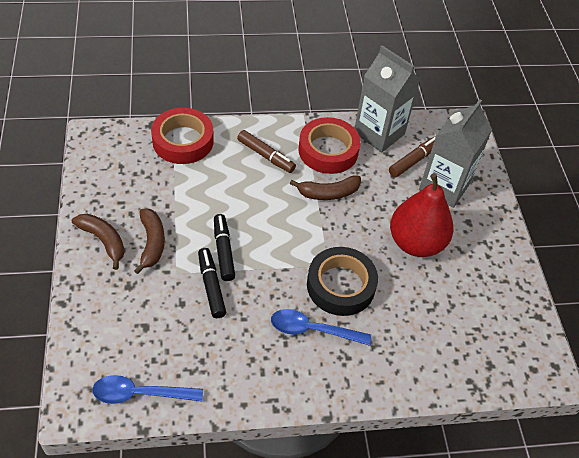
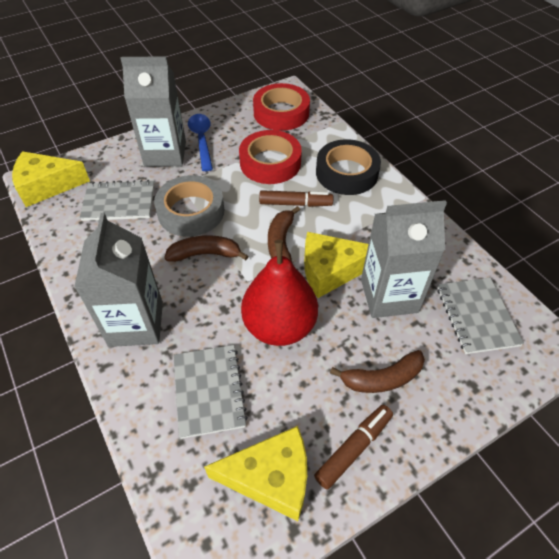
black marker: [198,248,226,318] [214,214,235,281] = 2 -> none = 0
blue spoon: [92,375,203,404] [271,309,371,346] = 2 -> [188,114,213,171] = 1
grey carton: [355,45,421,152] [419,99,492,208] = 2 -> [74,213,163,347] [120,56,186,167] [361,200,447,318] = 3
grey notebook: none = 0 -> [79,180,154,221] [173,345,248,439] [437,278,524,354] = 3
grey tape: none = 0 -> [154,175,224,237] = 1
yellow cheese: none = 0 -> [12,151,90,207] [204,426,307,521] [304,232,368,298] = 3

